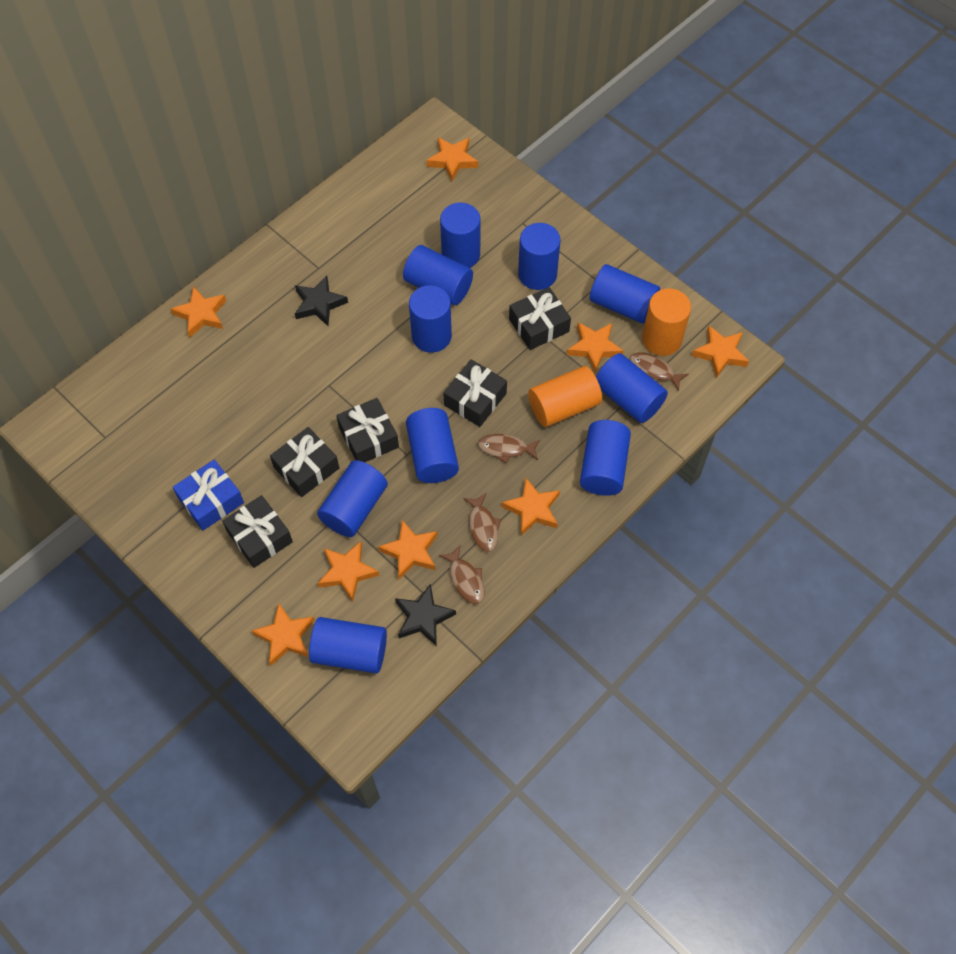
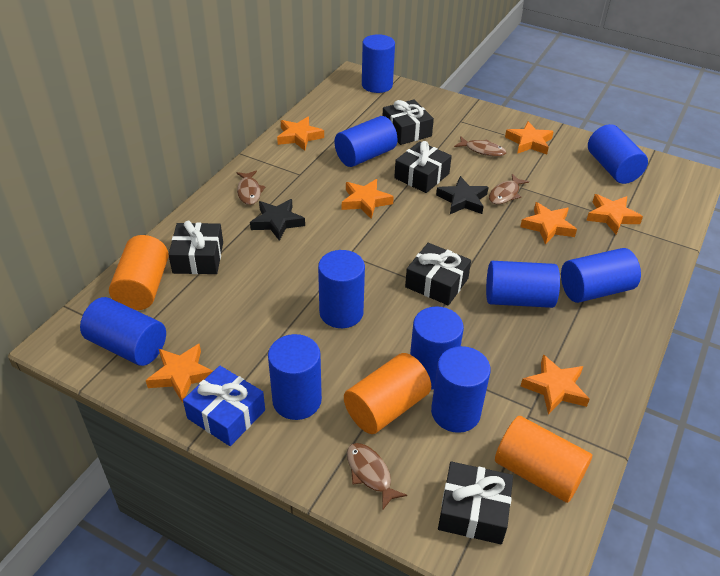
orange cylinder: [528,366,602,427] [642,288,691,356] = 2 -> [109,235,168,310] [344,353,431,434] [495,416,592,503] = 3
orange star: [171,286,226,337] [251,603,315,666] [318,541,379,602] [378,520,437,579] [427,137,478,181] [502,478,560,536] [567,322,624,372] [692,326,749,378] = 8 -> [146,344,213,403] [277,117,324,151] [342,179,394,219] [505,121,554,155] [520,202,577,245] [521,354,590,415] [586,194,643,234] = 7

